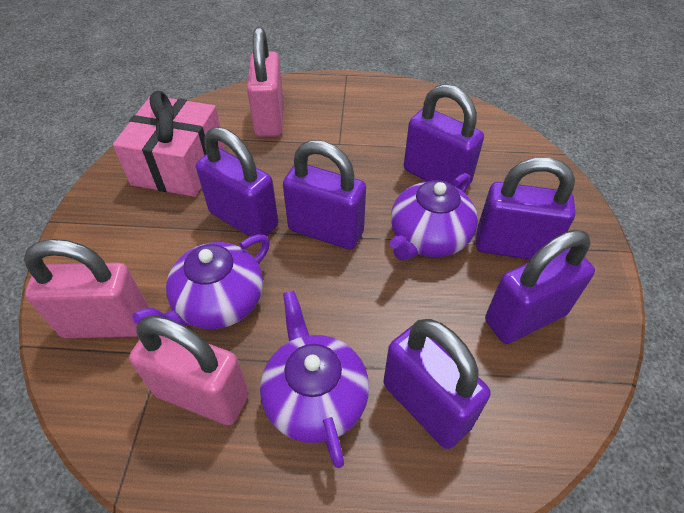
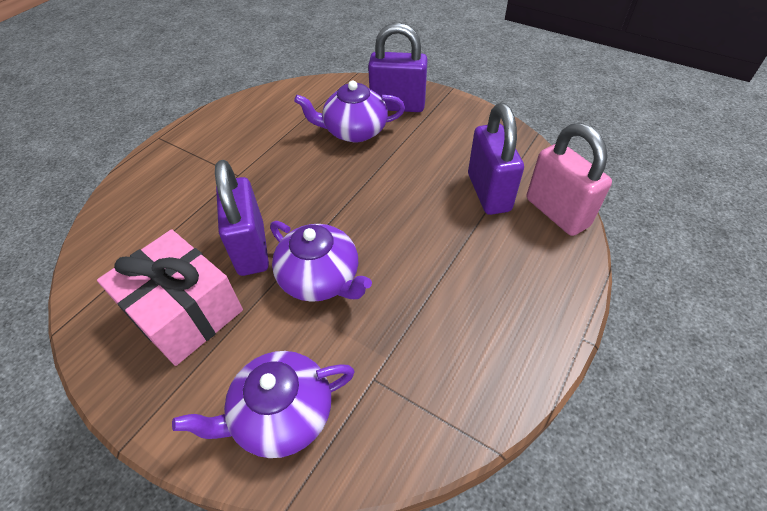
pink padlock: [24,239,149,339] [129,316,249,425] [247,27,284,137] = 3 -> [527,123,612,236] = 1
purple padlock: [196,127,278,237] [283,140,366,250] [383,319,491,449] [404,84,484,189] [476,157,576,260] [485,230,595,344] = 6 -> [215,160,269,276] [368,23,428,112] [468,103,524,215] = 3

